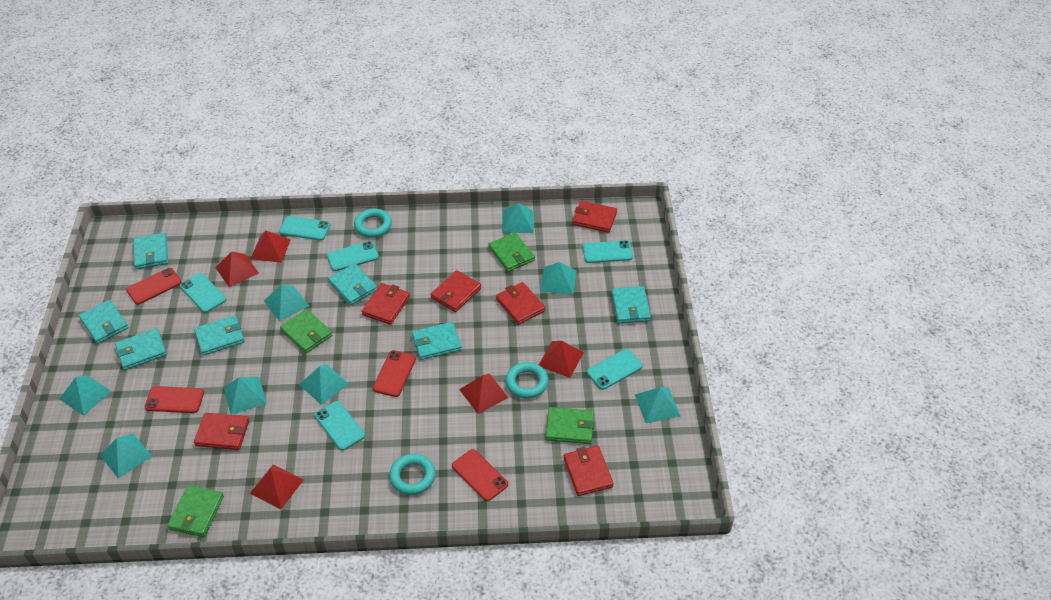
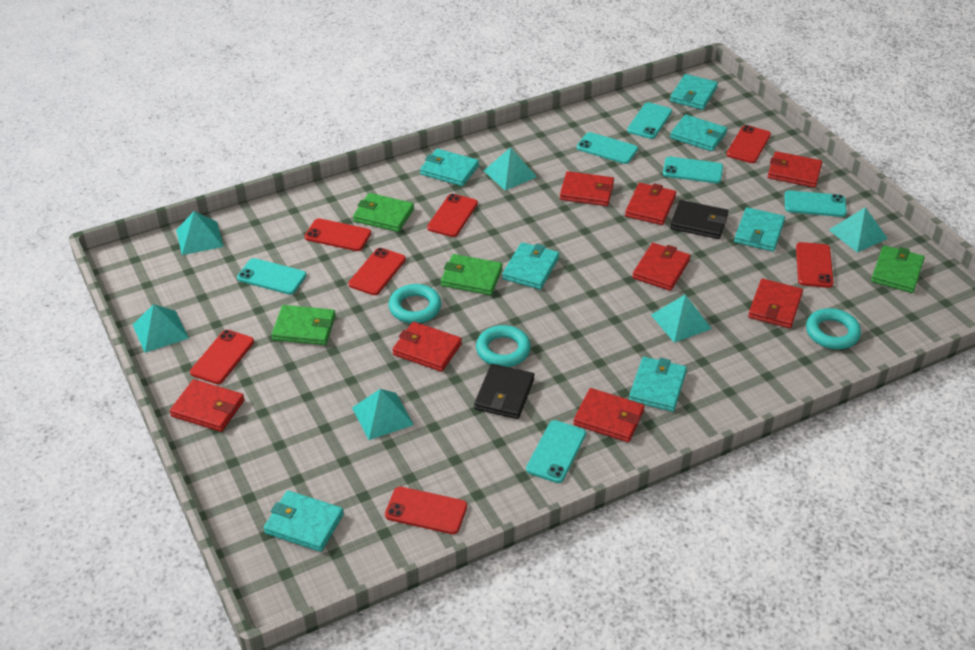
black wallet: none = 0 -> [474,364,535,419] [670,200,729,239] = 2
red phone: [126,268,181,305] [145,386,204,413] [373,350,416,397] [452,449,508,501] = 4 -> [190,330,254,384] [305,218,371,251] [348,248,406,295] [385,487,467,534] [427,194,478,237] [726,125,771,163] [796,242,834,288] = 7
red pyramid: [215,251,259,287] [250,464,304,509] [251,230,291,263] [459,374,509,414] [539,341,584,378] = 5 -> none = 0
red wallet: [194,413,249,450] [361,283,410,325] [431,270,481,312] [496,282,545,325] [564,446,614,496] [572,201,617,233] = 6 -> [170,379,245,432] [392,322,462,372] [560,171,614,206] [573,388,645,442] [625,183,676,225] [632,243,690,291] [748,279,803,328] [768,151,822,188] = 8
turquoise pyramid: [59,375,111,416] [100,434,152,479] [224,377,267,415] [264,285,309,321] [299,364,349,405] [502,203,534,233] [540,262,577,295] [635,387,680,423] = 8 -> [133,304,189,353] [176,211,224,255] [352,389,414,440] [483,147,537,191] [651,295,712,343] [829,207,888,253] = 6

